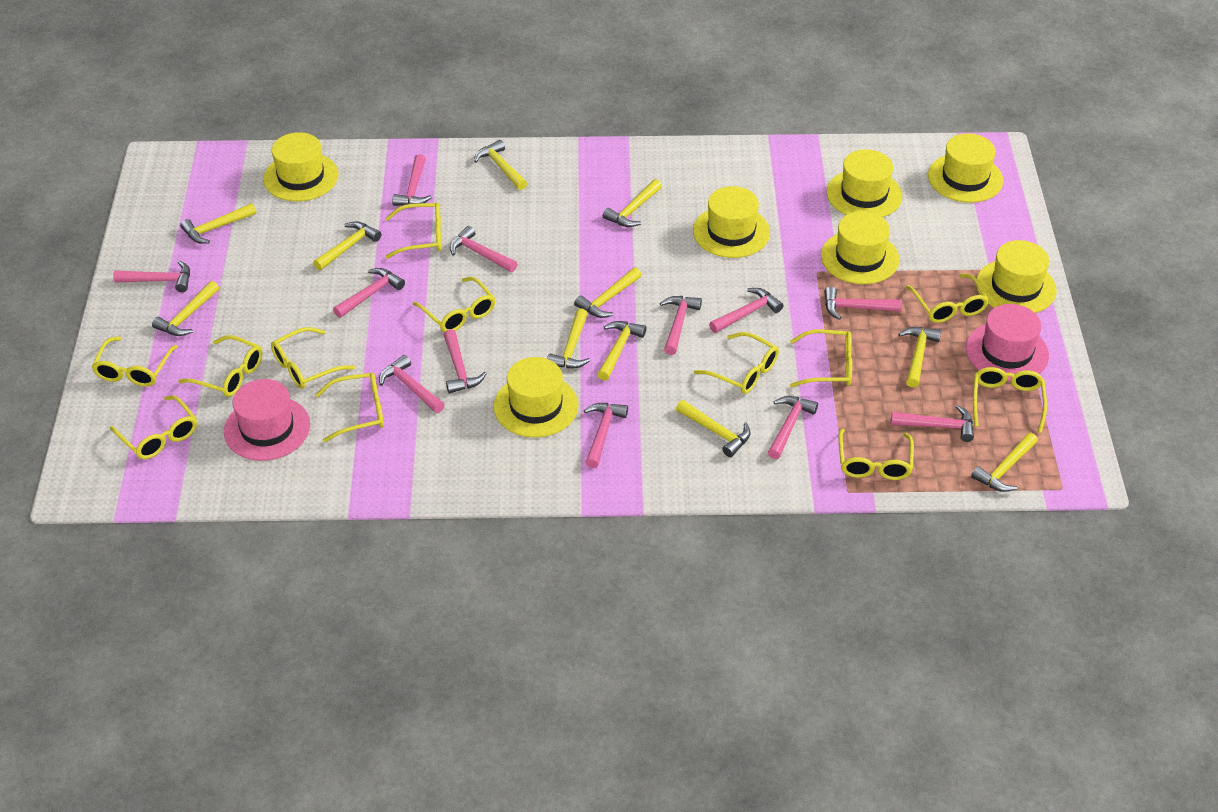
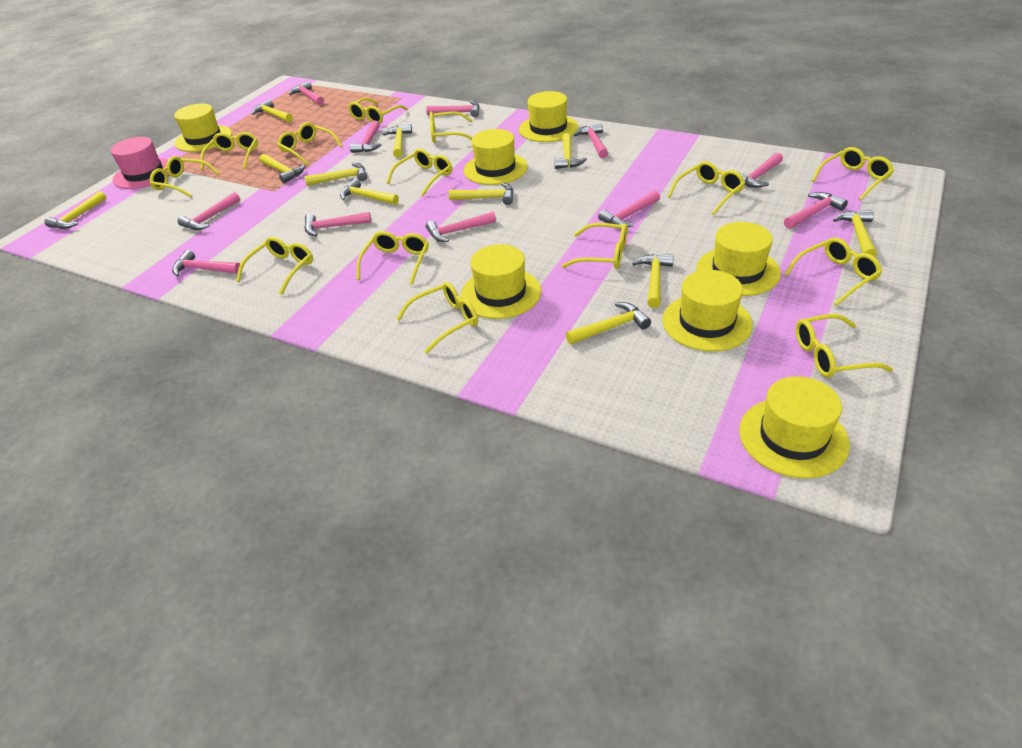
pink hammer: [113,260,190,292] [333,268,405,318] [379,355,445,413] [392,154,432,206] [444,329,487,393] [450,226,517,272] [584,403,628,468] [660,296,702,355] [709,288,783,333] [768,396,818,459] [824,287,902,320] [891,405,974,442] = 12 -> [172,250,240,277] [178,192,240,230] [289,81,324,105] [304,212,371,236] [350,120,381,153] [426,101,480,117] [426,212,496,242] [574,123,608,158] [598,191,660,227] [740,153,783,188] [784,192,848,229] = 11
pink hat: [224,379,310,461] [966,304,1049,382] = 2 -> [110,137,170,189] = 1
yellow glasses: [91,337,178,387] [110,395,197,459] [178,335,262,397] [271,327,355,389] [315,372,384,442] [385,203,442,259] [413,277,495,332] [694,332,779,394] [790,329,852,387] [838,429,914,480] [906,274,989,323] [973,367,1047,433] = 12 -> [150,156,220,197] [200,132,258,170] [236,237,313,295] [277,122,342,165] [348,98,408,124] [357,231,429,285] [386,148,452,196] [396,282,478,354] [430,111,473,143] [562,223,628,269] [668,161,745,215] [784,238,882,306] [796,314,893,378] [812,147,894,201] = 14

